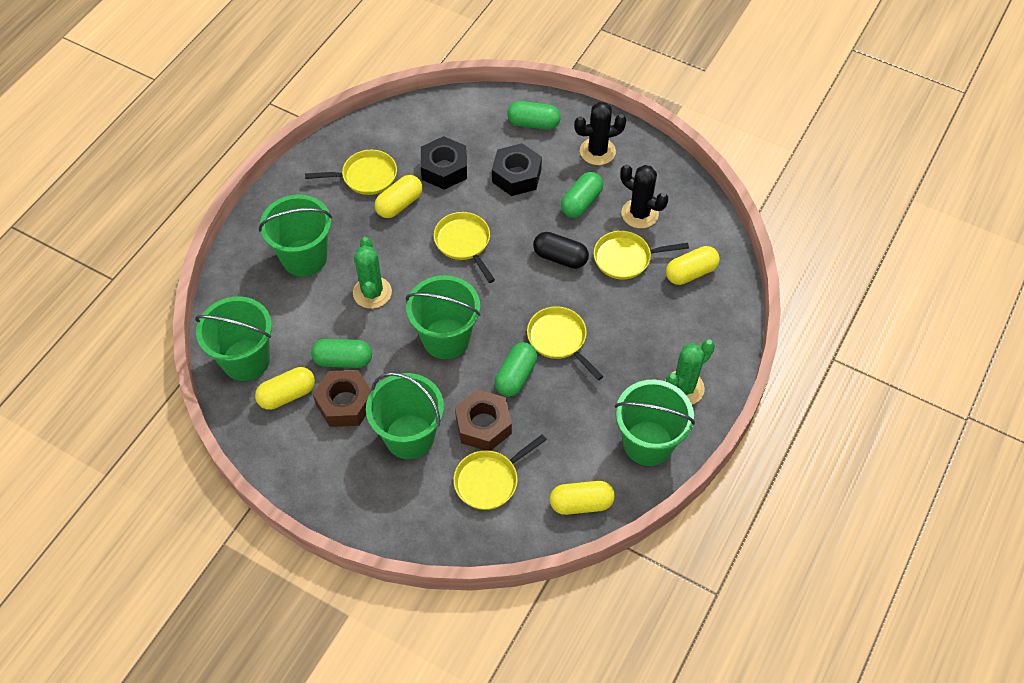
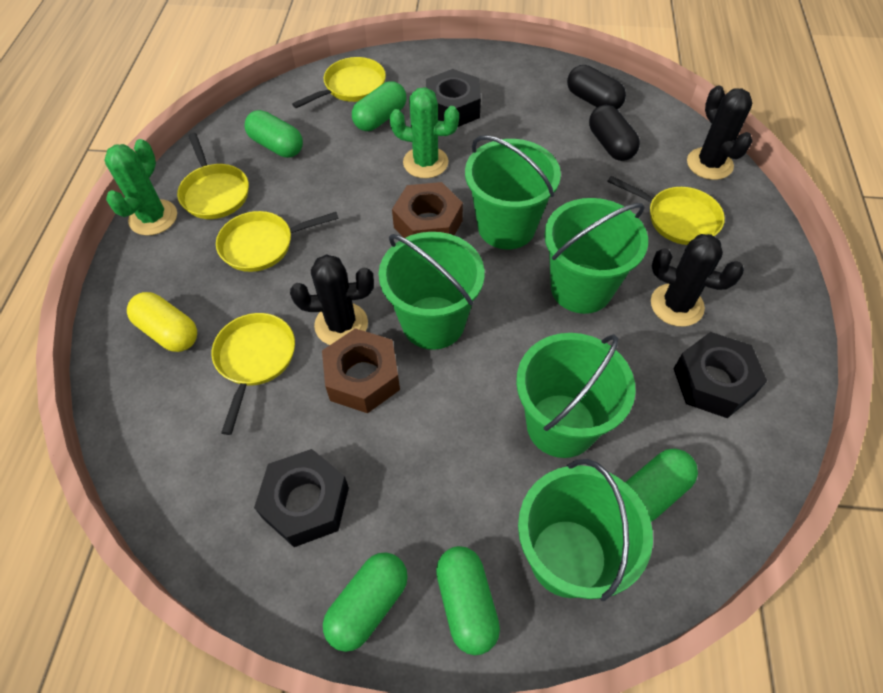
black cactus: [574,102,627,165] [620,164,668,228] = 2 -> [290,254,374,345] [651,234,744,327] [687,85,752,180] = 3
black capsule: [533,232,589,269] = 1 -> [567,65,626,110] [589,105,640,161] = 2
black nut: [421,136,467,190] [492,143,542,196] = 2 -> [254,449,349,547] [426,69,481,127] [673,332,767,418] = 3
green capsule: [311,339,372,368] [495,342,537,397] [507,101,561,130] [561,172,603,218] = 4 -> [245,110,303,158] [323,552,408,652] [352,81,406,131] [436,546,500,655] [625,449,698,522] = 5
yellow capsule: [255,367,315,410] [375,175,423,218] [550,481,615,515] [666,246,720,285] = 4 -> [127,292,197,352] = 1

